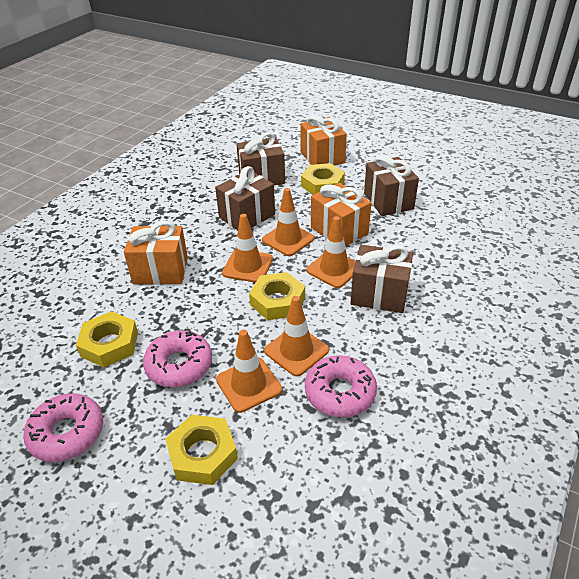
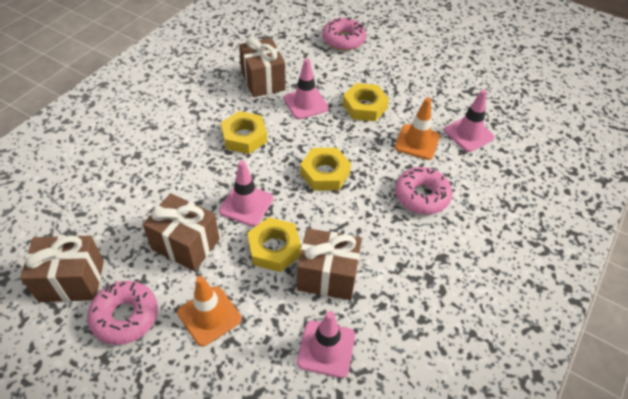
orange gift: [124,221,188,285] [300,115,347,166] [311,183,371,246] = 3 -> none = 0
orange traffic cone: [216,330,282,413] [222,214,273,283] [262,188,314,256] [264,296,329,376] [306,216,355,288] = 5 -> [177,276,242,347] [395,97,440,160] = 2
pink traffic cone: none = 0 -> [219,161,273,227] [283,58,329,119] [297,311,355,378] [444,90,494,152] = 4

